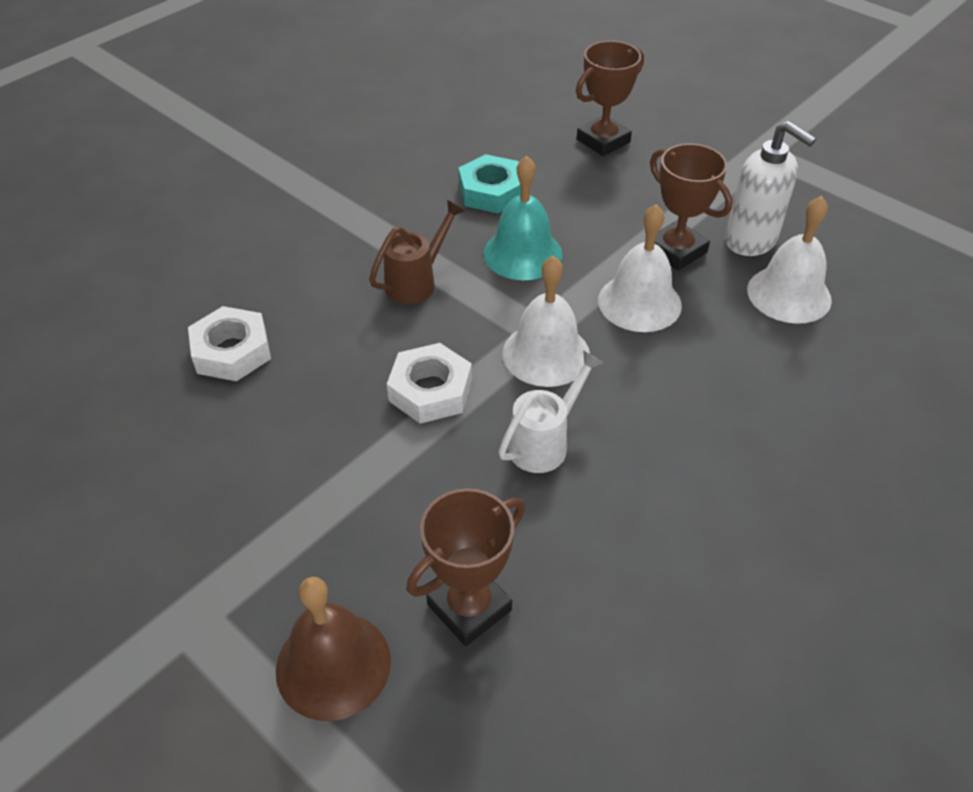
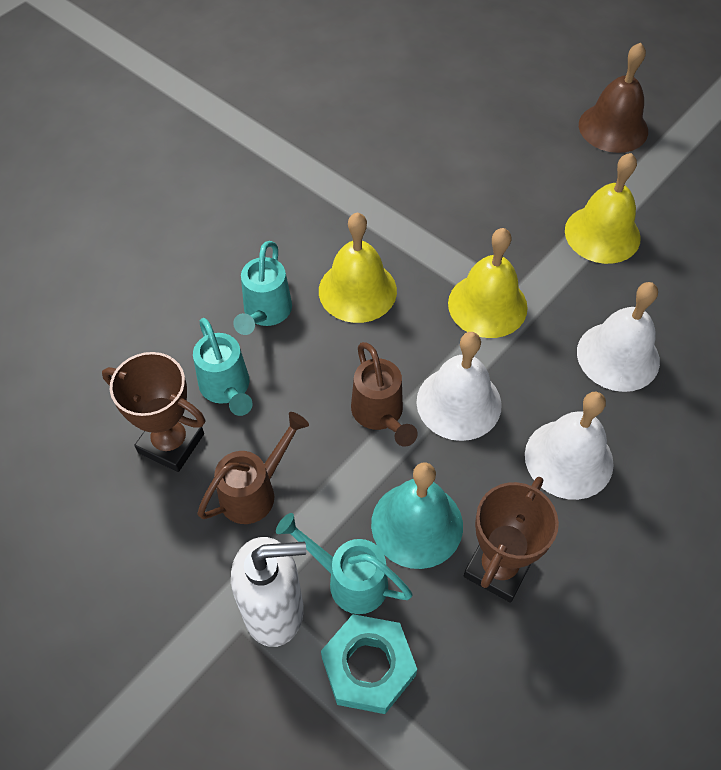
brown trophy: [407,488,525,646] [576,41,644,156] [650,143,733,271] = 3 -> [102,352,205,472] [464,477,559,603] = 2
brown watering can: [369,200,465,304] = 1 -> [197,412,309,524] [351,342,418,447] = 2
turquoise watering can: none = 0 -> [193,318,253,416] [233,241,292,335] [276,513,412,614] = 3
white nut: [188,306,271,381] [387,343,472,424] = 2 -> none = 0
white watering can: [498,350,604,473] = 1 -> none = 0
yellow bell: none = 0 -> [319,212,397,323] [448,228,528,338] [565,153,641,264] = 3

